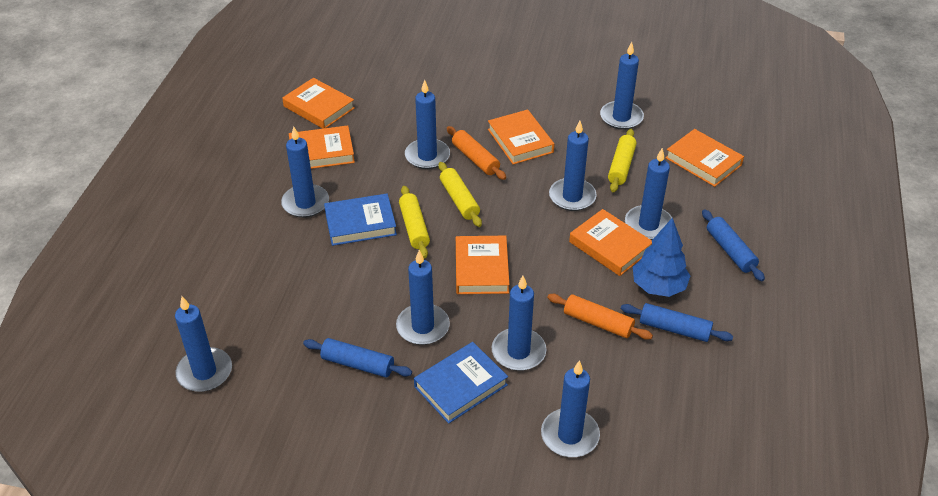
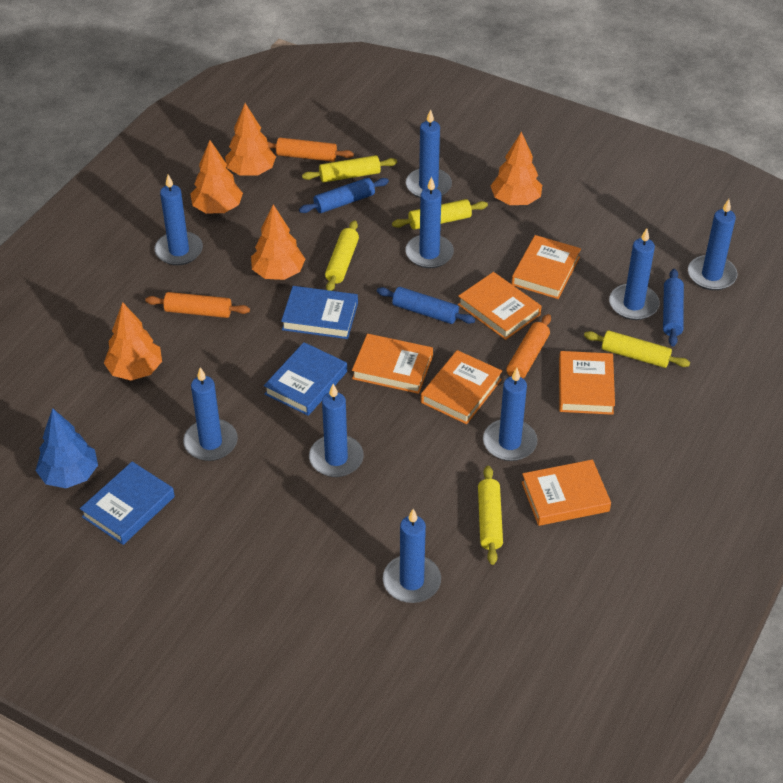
blue book: [324,194,397,246] [414,342,508,424] = 2 -> [80,461,175,545] [264,342,347,416] [281,286,358,339] = 3
orange rolling pin: [447,126,506,180] [547,294,653,340] = 2 -> [145,292,250,318] [267,138,354,162] [506,314,551,379] = 3
orange tree: none = 0 -> [104,302,162,380] [191,140,243,213] [225,103,276,176] [251,204,305,280] [491,131,542,205] = 5
yellow rolling pin: [399,186,430,258] [438,162,482,227] [608,129,637,192] = 3 -> [302,155,397,182] [325,220,359,291] [392,199,488,230] [478,466,503,565] [584,330,690,368] = 5

